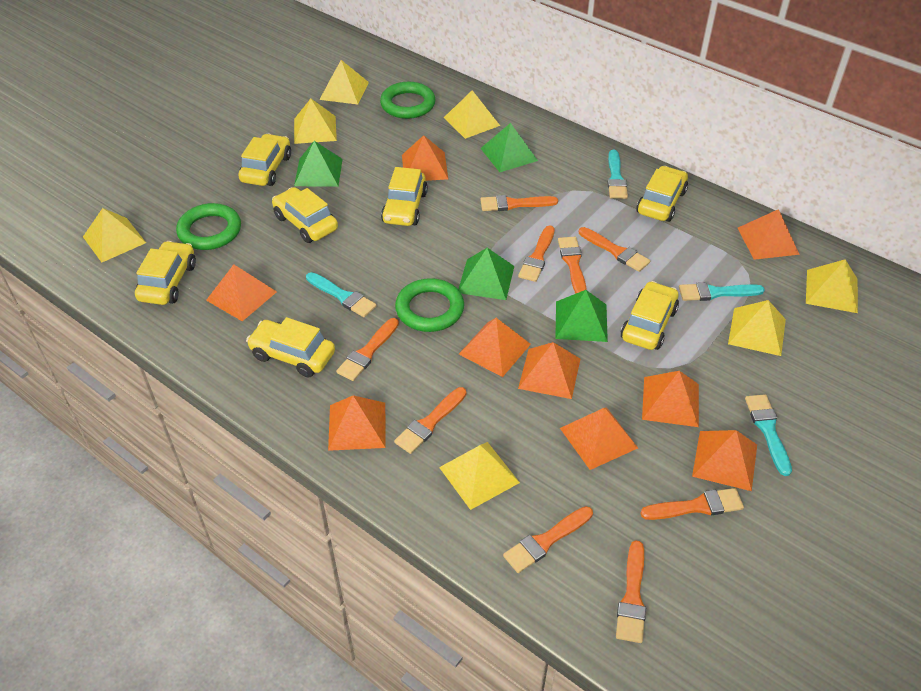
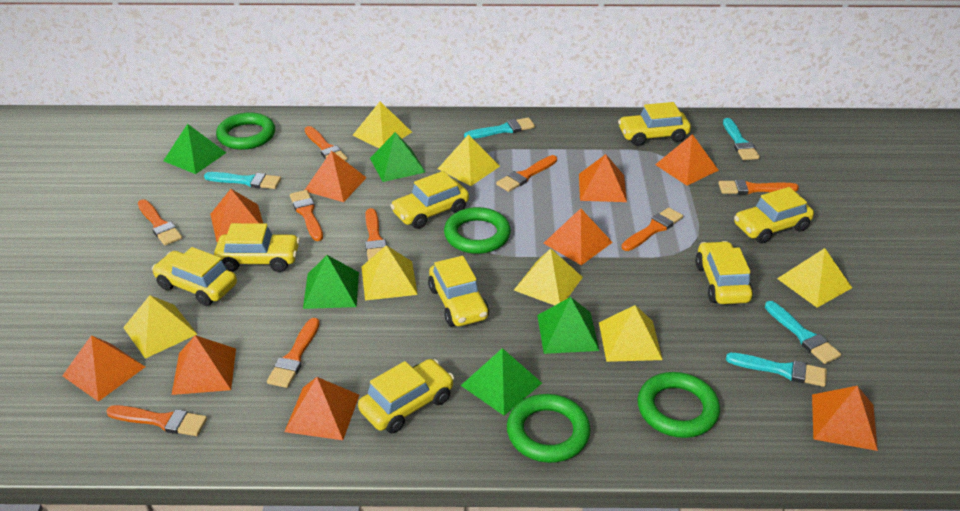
green pyramid: [294,141,343,187] [458,248,514,300] [480,123,538,172] [555,290,608,342] = 4 -> [163,124,226,174] [303,255,359,309] [370,132,426,182] [461,348,542,415] [537,297,599,354] = 5
green ring: [176,203,241,250] [380,82,436,119] [395,278,464,332] = 3 -> [216,112,275,150] [444,207,511,254] [507,394,591,463] [637,372,720,438] = 4
turquoise brush: [306,272,377,317] [607,150,628,199] [679,282,765,301] [745,394,792,476] = 4 -> [204,172,281,189] [464,117,535,139] [723,118,760,160] [726,353,827,387] [765,301,841,364] = 5
yellow car: [135,241,196,305] [238,134,291,186] [246,317,335,377] [272,187,338,243] [381,167,428,226] [621,281,679,350] [636,166,688,222] = 7 -> [152,247,237,306] [214,223,300,272] [358,359,454,434] [390,171,469,229] [428,256,489,326] [618,102,691,146] [695,241,753,304] [734,187,814,244] = 8

